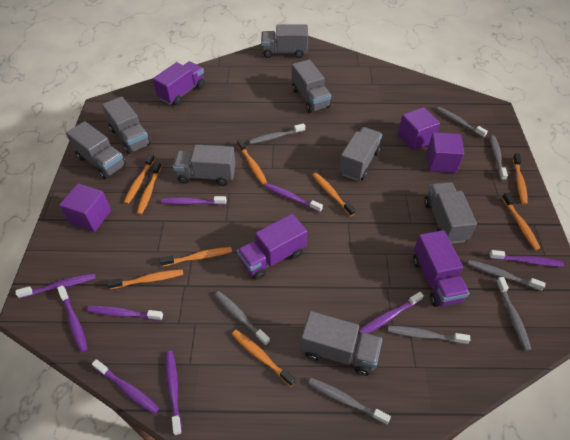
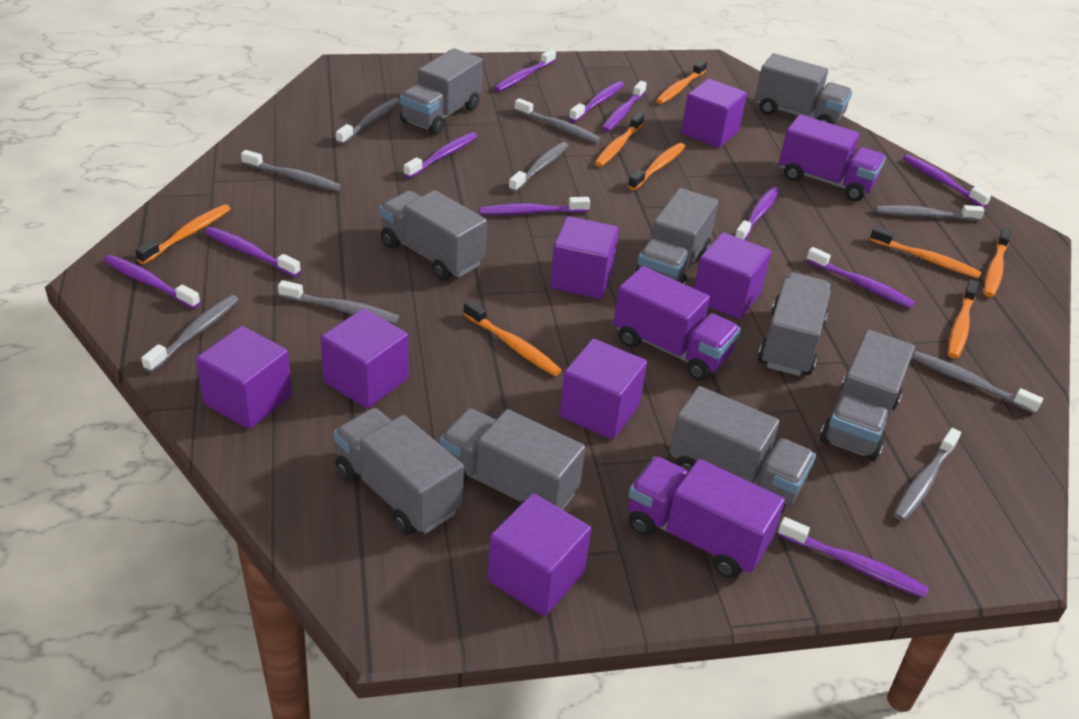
grey toothbrush: [215,291,270,346] [249,123,305,144] [308,378,391,425] [388,326,470,344] [436,107,488,138] [467,260,546,291] [490,135,508,181] [496,277,532,351] = 8 -> [141,295,239,373] [241,150,341,191] [278,280,399,324] [336,98,400,145] [509,142,568,192] [514,98,601,143] [875,205,985,221] [894,428,961,522] [912,351,1043,414] = 9
grey truck: [66,121,126,179] [102,96,151,154] [173,145,236,186] [261,25,308,58] [292,59,331,113] [301,311,382,376] [339,127,382,181] [424,182,477,244] = 8 -> [333,408,464,535] [379,190,487,281] [400,48,483,135] [439,408,585,510] [634,188,718,285] [669,386,816,514] [755,53,852,125] [758,272,831,376] [820,330,915,461] = 9
orange toothbrush: [107,269,183,289] [124,154,155,204] [137,162,161,215] [159,247,232,267] [232,330,295,387] [237,139,267,184] [313,173,355,216] [502,193,540,250] [513,153,528,205] = 9 -> [135,204,230,264] [463,300,562,376] [595,112,644,167] [628,143,686,190] [656,60,707,104] [870,226,981,278] [948,280,979,359] [984,227,1012,297] = 8
purple cube: [59,184,111,232] [398,107,440,150] [427,132,464,173] = 3 -> [196,326,292,429] [321,308,409,409] [488,494,591,616] [550,216,619,299] [559,339,647,439] [681,79,747,148] [694,232,771,319] = 7
purple toothbrush: [16,273,96,299] [57,285,88,352] [87,306,163,321] [92,359,159,414] [161,196,227,205] [165,351,182,436] [264,183,323,212] [358,292,424,333] [489,250,564,267] = 9 -> [104,255,201,309] [205,227,301,277] [404,132,478,178] [479,197,590,215] [494,49,556,92] [569,81,624,122] [602,81,647,132] [735,187,780,240] [778,517,929,598] [806,247,915,308] [903,155,991,208] = 11

